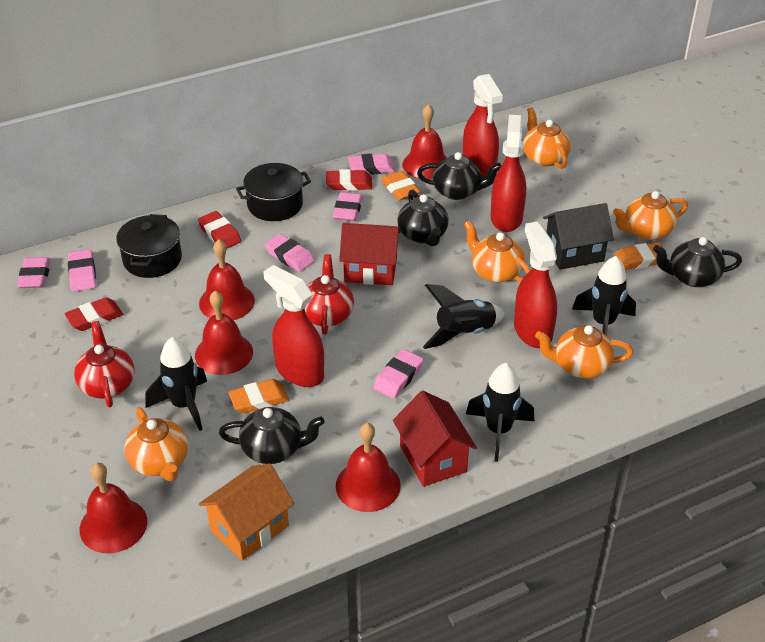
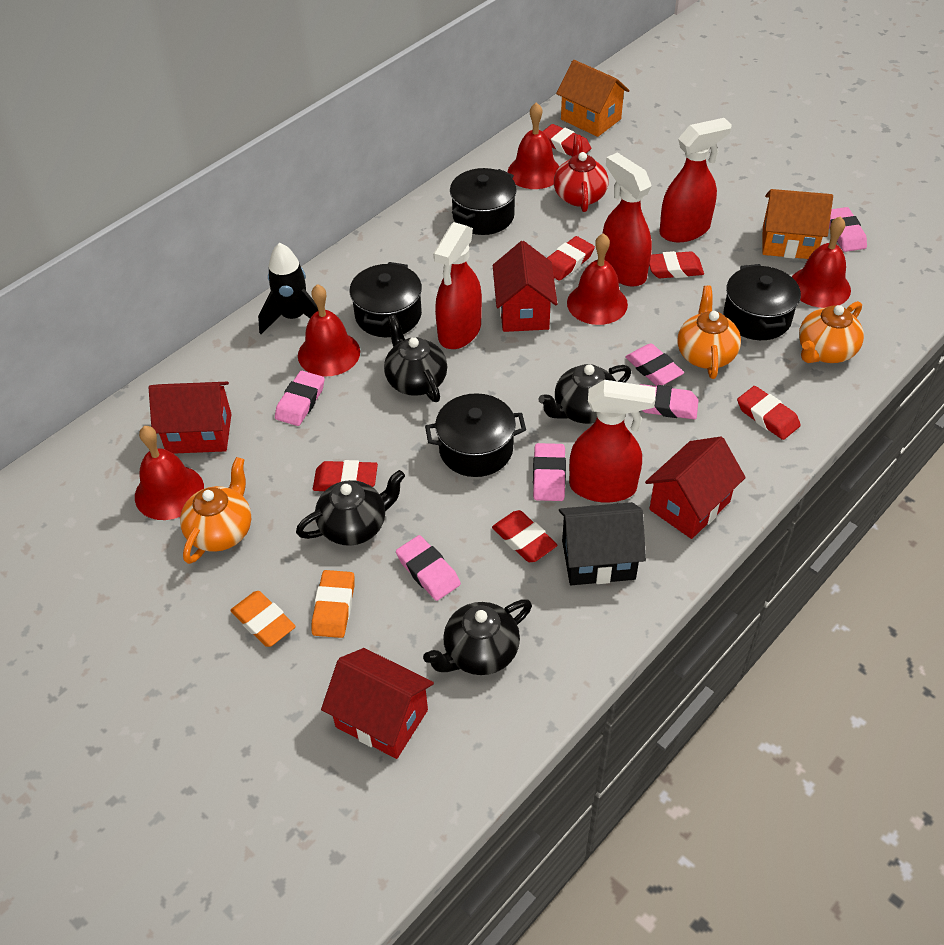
black pot: [116,214,182,278] [236,163,311,221] = 2 -> [350,262,422,337] [425,393,526,477] [450,168,517,235] [724,264,801,340] = 4
black rocket: [145,337,207,431] [423,284,505,349] [466,363,534,462] [572,256,636,336] = 4 -> [258,243,318,334] = 1
orange eraser: [228,379,289,414] [381,171,421,200] [613,242,668,270] = 3 -> [230,591,296,647] [312,570,355,638] = 2
orange house: [199,463,294,561] = 1 -> [556,60,630,137] [762,189,833,259] = 2
orange teapot: [125,407,188,482] [464,220,531,283] [523,107,571,169] [535,325,633,379] [613,191,688,240] = 5 -> [180,457,251,564] [677,286,741,379] [799,301,864,363] = 3
red eraser: [64,297,123,331] [198,211,241,248] [326,169,372,191] = 3 -> [313,460,378,491] [492,510,557,562] [542,124,591,156] [547,236,595,281] [649,251,704,278] [737,386,801,440] = 6
red house: [339,223,401,285] [393,391,477,487] = 2 -> [149,382,231,454] [321,648,434,759] [493,241,557,332] [645,437,746,539] = 4
red teapot: [74,321,134,407] [305,254,354,335] = 2 -> [554,135,608,212] = 1

